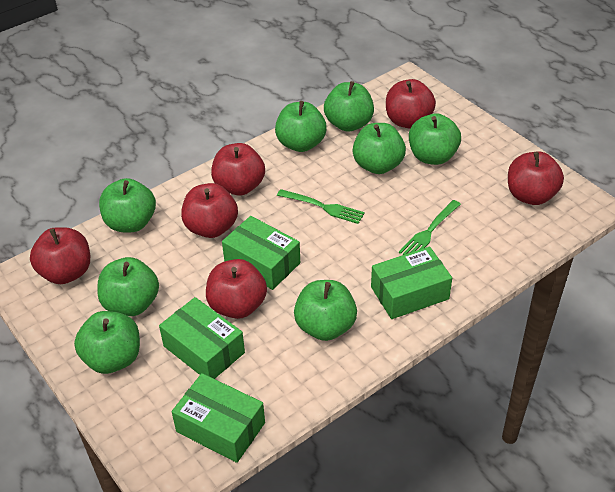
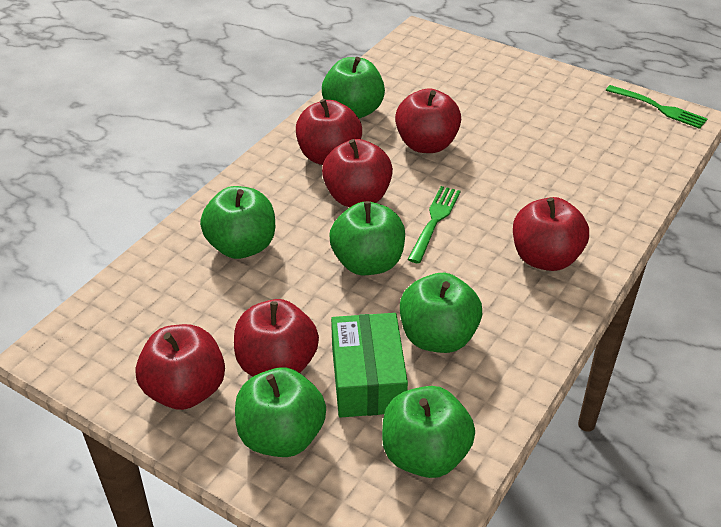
green apple: [74,311,140,374] [97,257,159,316] [99,178,156,232] [275,101,327,152] [294,280,357,341] [324,81,374,132] [353,123,406,174] [409,113,461,165] = 8 -> [200,186,275,259] [235,367,326,457] [322,57,385,118] [329,201,405,275] [382,386,475,478] [400,273,482,353] = 6
green box: [159,297,245,379] [172,373,265,463] [222,216,300,290] [371,247,452,319] = 4 -> [331,313,408,417] = 1

